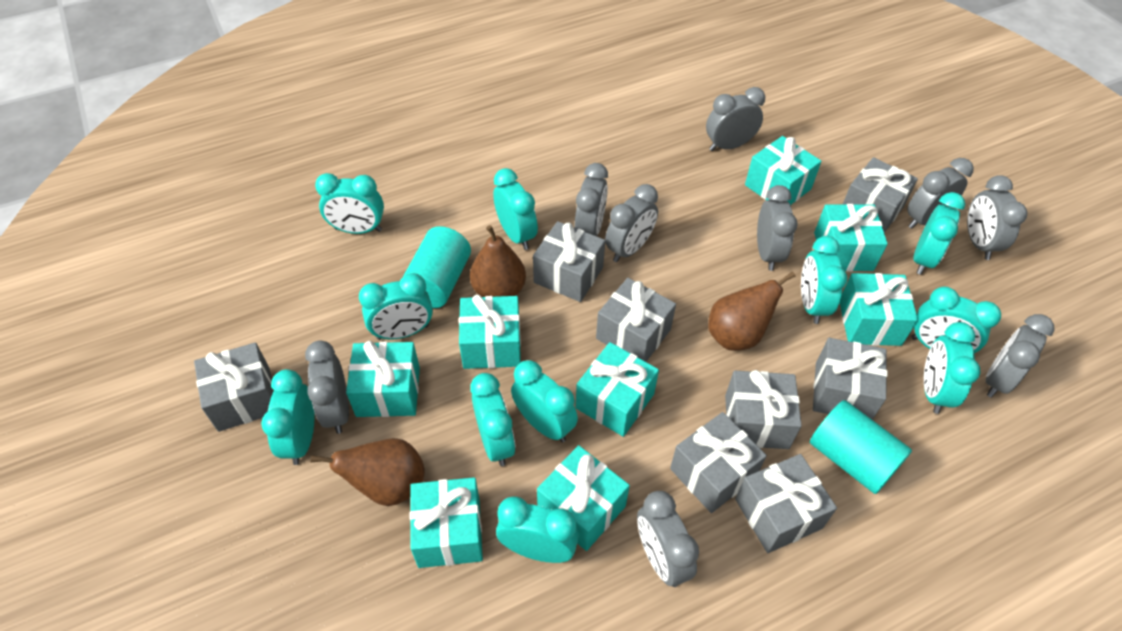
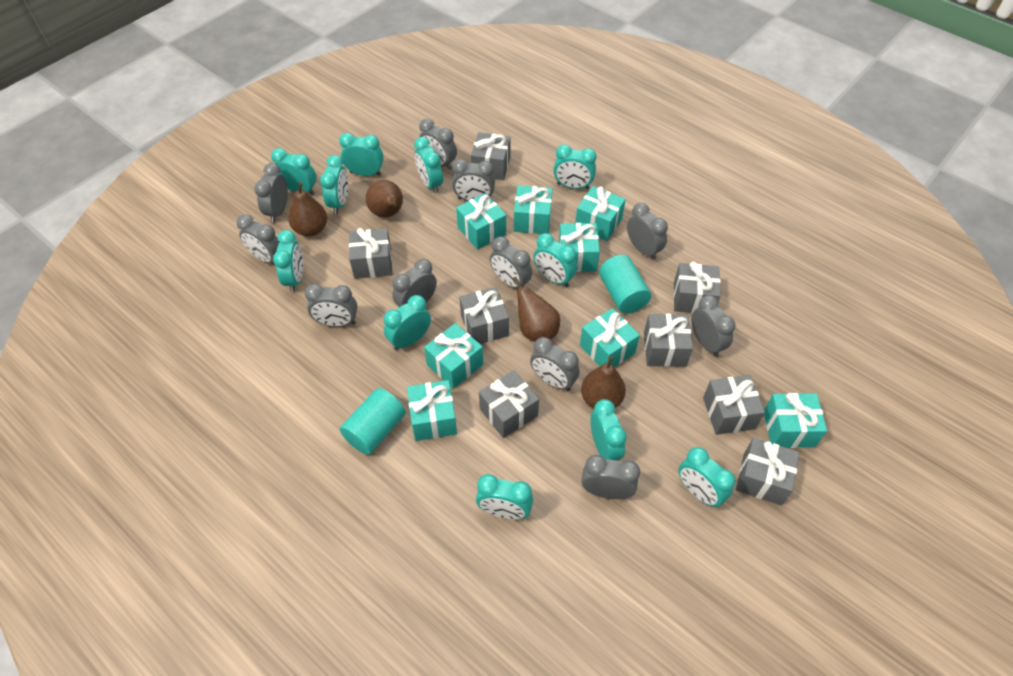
brown pear: [310,438,425,506] [470,225,526,297] [708,272,796,351] = 3 -> [288,182,327,237] [366,180,403,218] [513,277,560,342] [581,356,626,409] = 4
grey clock: [305,340,349,434] [575,163,608,236] [605,184,658,262] [637,491,699,587] [706,87,765,151] [757,185,798,271] [907,158,974,229] [967,175,1028,260] [985,314,1054,398] = 9 -> [237,214,280,264] [254,163,288,222] [305,284,357,327] [392,259,437,307] [419,119,457,170] [452,159,495,201] [490,237,532,288] [530,337,580,391] [581,455,640,499] [627,203,668,260] [691,295,736,357] = 11

